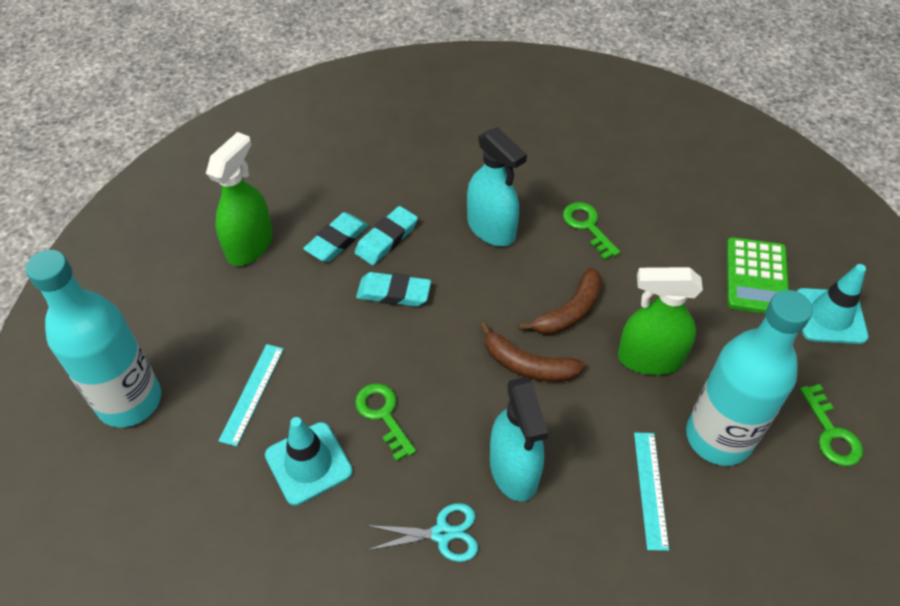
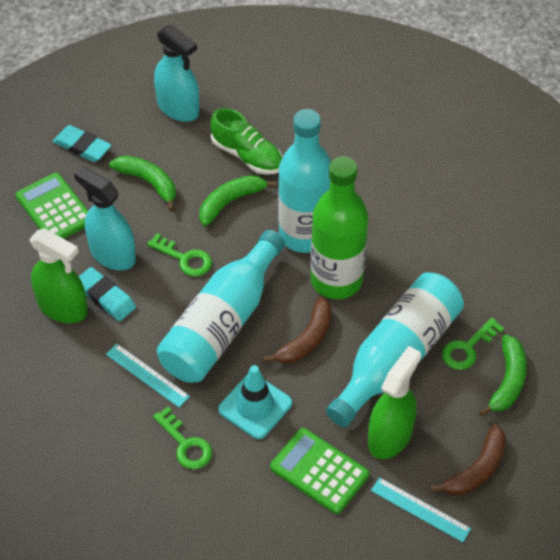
green banana: none = 0 -> [109,155,176,211] [199,175,277,226] [479,334,527,416] = 3
green bottle: none = 0 -> [311,156,368,299] = 1
green calculator: [727,237,789,314] = 1 -> [15,172,88,239] [270,428,369,514] = 2
green shoe: none = 0 -> [211,108,283,175] = 1
turquoise bottle: [25,250,161,427] [686,290,813,466] = 2 -> [157,230,285,383] [278,109,331,253] [326,273,464,427] = 3
turquoise eraser: [303,212,368,262] [355,206,418,265] [356,272,431,307] = 3 -> [53,125,112,162] [79,267,136,321] = 2
turquoise scissors: [366,503,478,562] = 1 -> none = 0
turquoise traffic cone: [265,417,353,506] [797,264,868,344] = 2 -> [218,365,292,439] = 1

